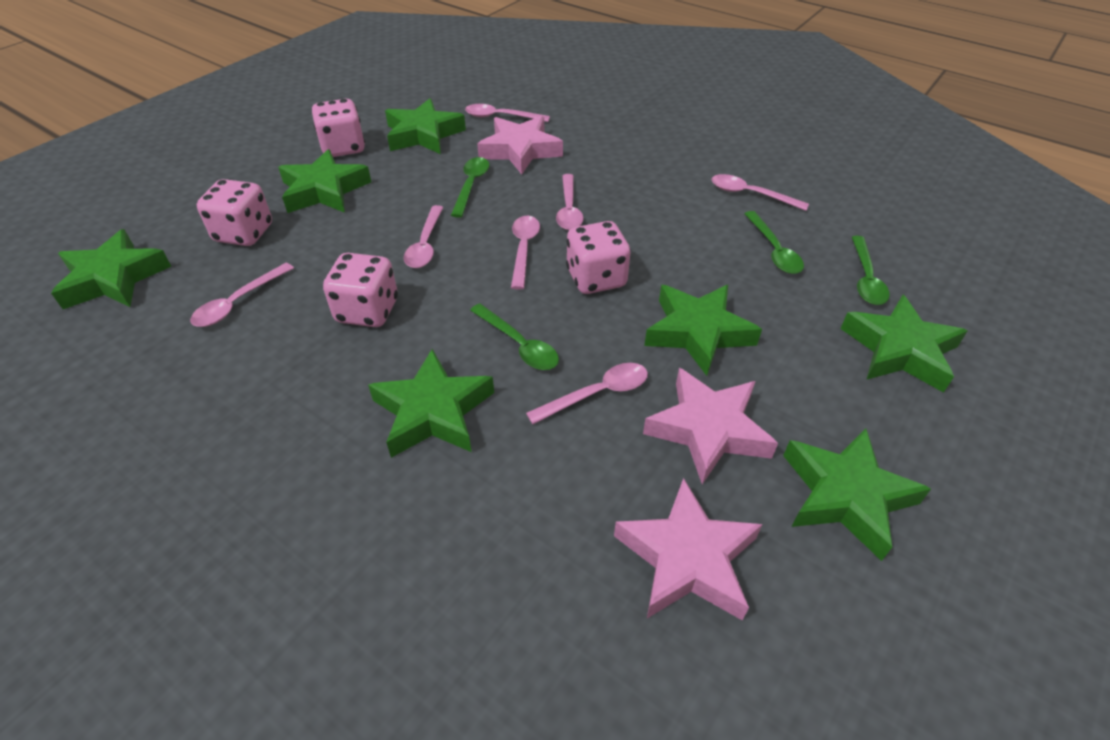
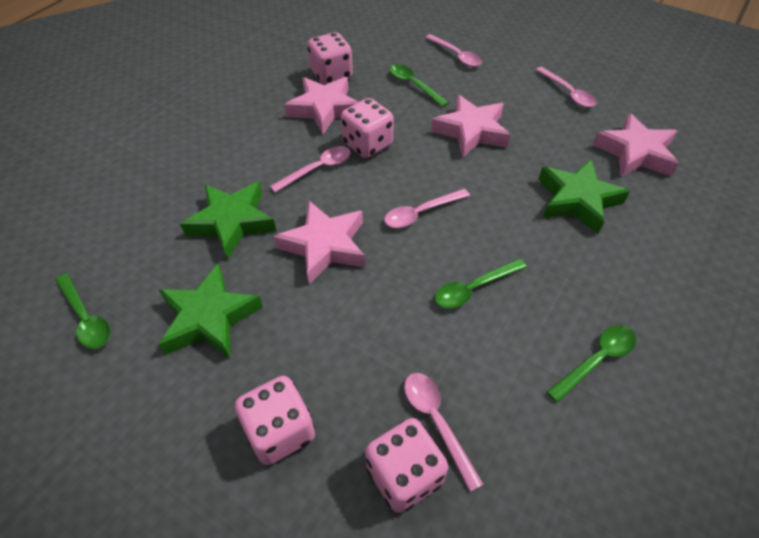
green star: [51,229,172,309] [278,149,371,213] [368,349,494,458] [385,98,466,154] [644,285,762,376] [783,428,931,561] [840,295,967,393] = 7 -> [158,264,263,359] [180,182,276,259] [538,159,630,234] = 3
pink spoon: [190,263,294,327] [404,205,444,268] [465,104,550,122] [511,216,540,290] [526,363,648,424] [556,174,583,230] [712,174,809,211] = 7 -> [270,146,351,193] [384,189,470,228] [404,373,483,492] [425,34,482,67] [536,67,597,108] = 5
pink star: [477,116,563,175] [614,478,763,621] [643,368,778,484] = 3 -> [273,201,365,284] [284,77,358,134] [431,95,511,158] [592,113,679,177] = 4

